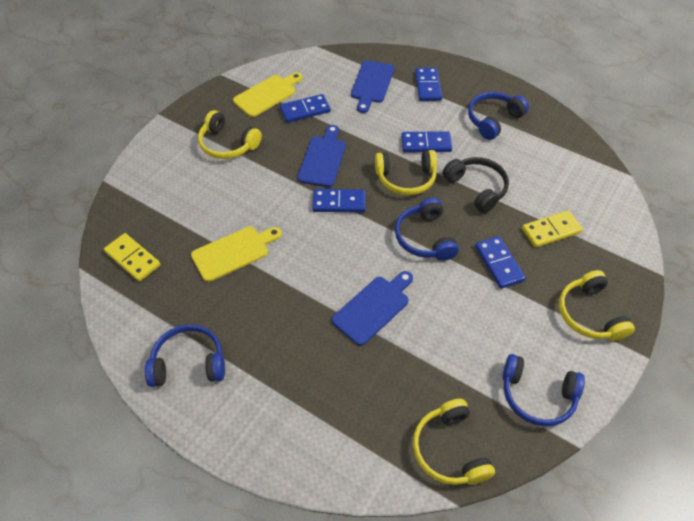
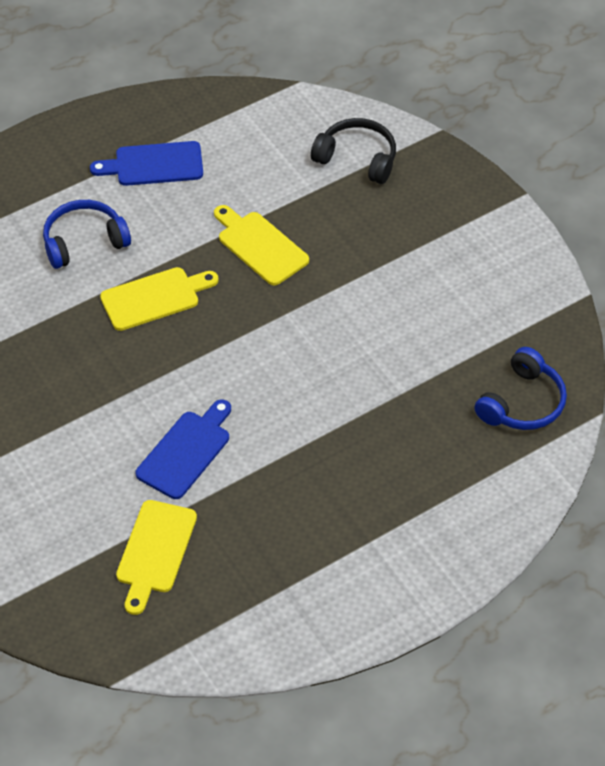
blue cutting board: [297,125,346,187] [332,271,413,346] [351,60,394,113] = 3 -> [90,141,203,186] [135,399,231,499] = 2
blue domino: [280,94,331,123] [312,189,366,213] [401,131,452,153] [415,67,442,101] [475,236,526,289] = 5 -> none = 0
blue headphones: [145,324,225,387] [395,198,459,261] [468,92,529,140] [503,354,585,427] = 4 -> [43,200,131,269] [474,347,567,430] = 2
yellow cutting board: [191,227,282,282] [233,72,302,117] = 2 -> [100,267,219,331] [116,500,197,615] [214,205,309,285] = 3
yellow domino: [104,233,160,282] [522,210,583,248] = 2 -> none = 0
yellow headphones: [198,110,262,159] [375,150,437,195] [413,399,495,485] [559,270,635,341] = 4 -> none = 0

